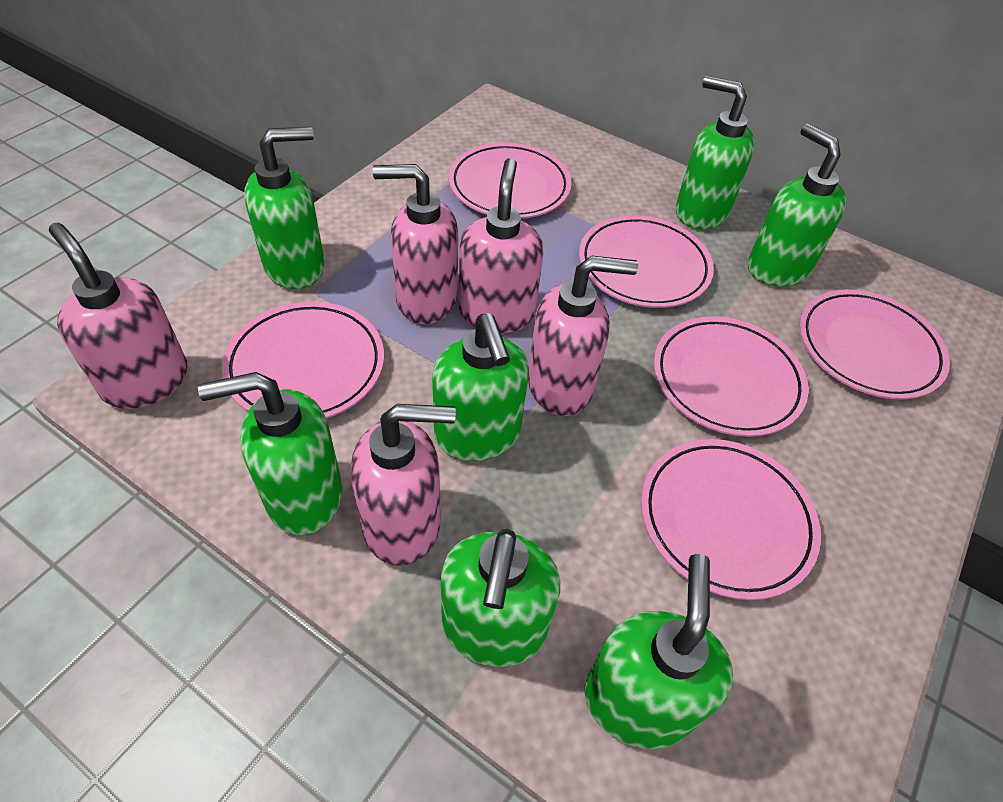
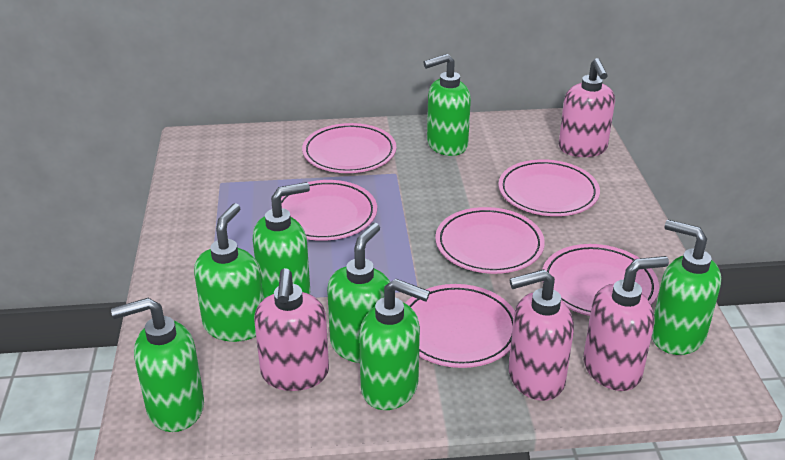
pink soap dispenser: [49,223,188,409] [351,404,456,566] [372,164,458,324] [459,158,543,333] [528,256,638,416] = 5 -> [254,268,329,391] [508,269,574,401] [559,58,615,157] [583,256,669,391] = 4

